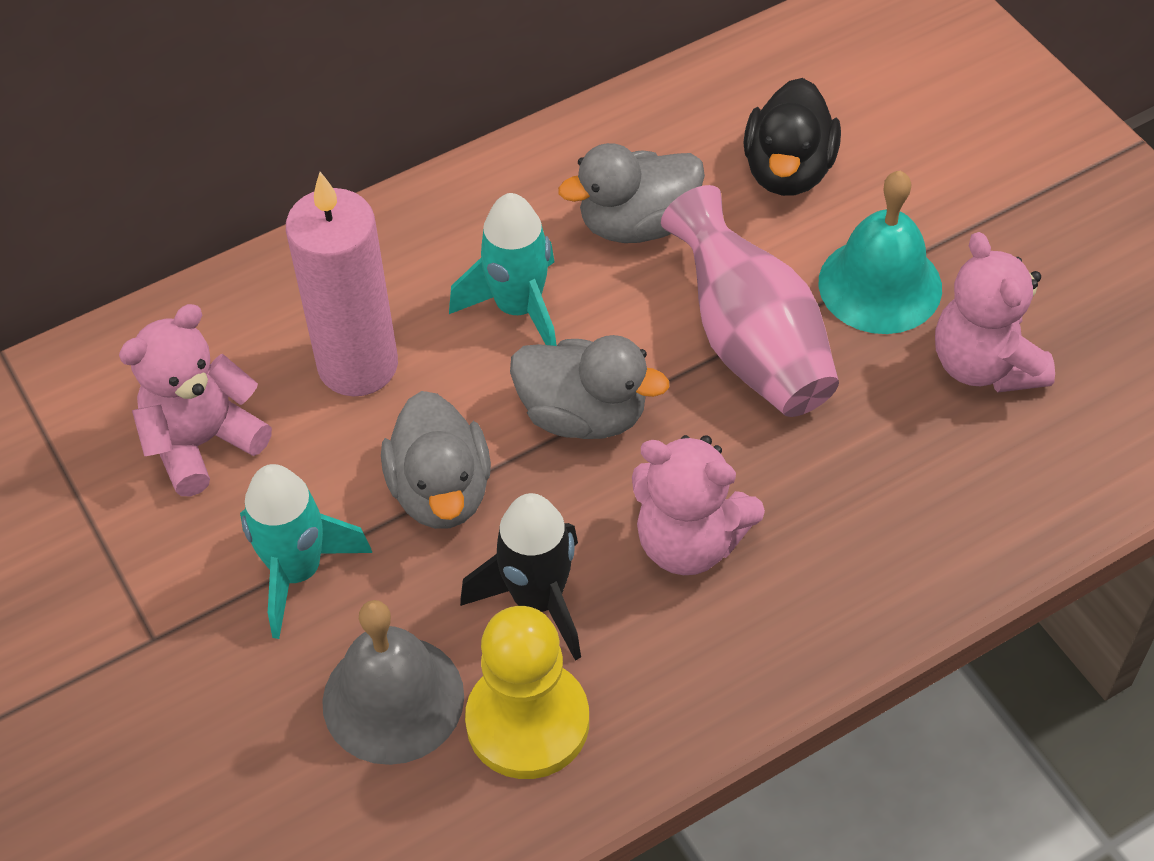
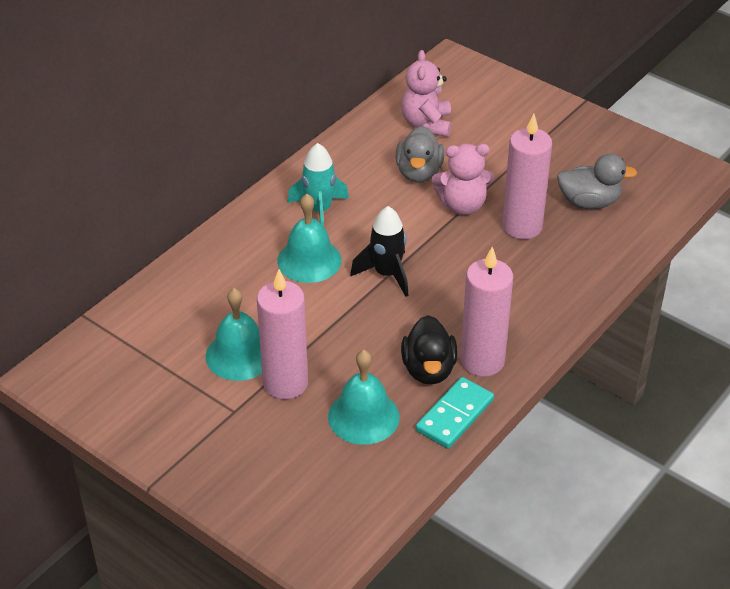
grey bell: [322,600,464,765] = 1 -> none = 0
grey duck: [381,391,491,529] [510,335,669,439] [558,143,705,243] = 3 -> [396,126,444,183] [557,153,638,209] = 2
pink candle: [286,172,398,396] = 1 -> [257,269,308,399] [460,247,513,377] [502,114,552,239] = 3
pink teddy bear: [119,304,272,496] [632,435,765,575] [935,232,1055,392] = 3 -> [401,50,451,137] [432,144,494,215] = 2
pink vase: [661,185,839,417] = 1 -> none = 0
turquoise bell: [818,171,942,334] = 1 -> [206,288,262,381] [277,194,342,283] [328,350,400,445] = 3
turquoise domino: none = 0 -> [416,377,494,449] = 1
turquoise rocket: [240,464,372,639] [449,193,557,346] = 2 -> [288,143,349,227] = 1
yellow pawn: [465,606,589,779] = 1 -> none = 0

